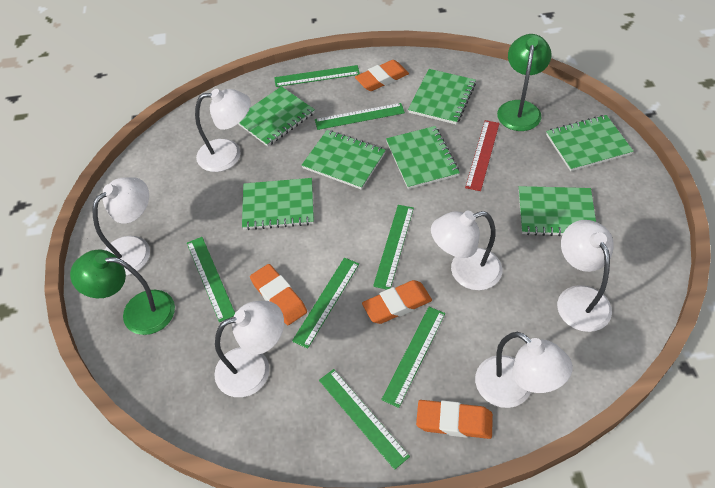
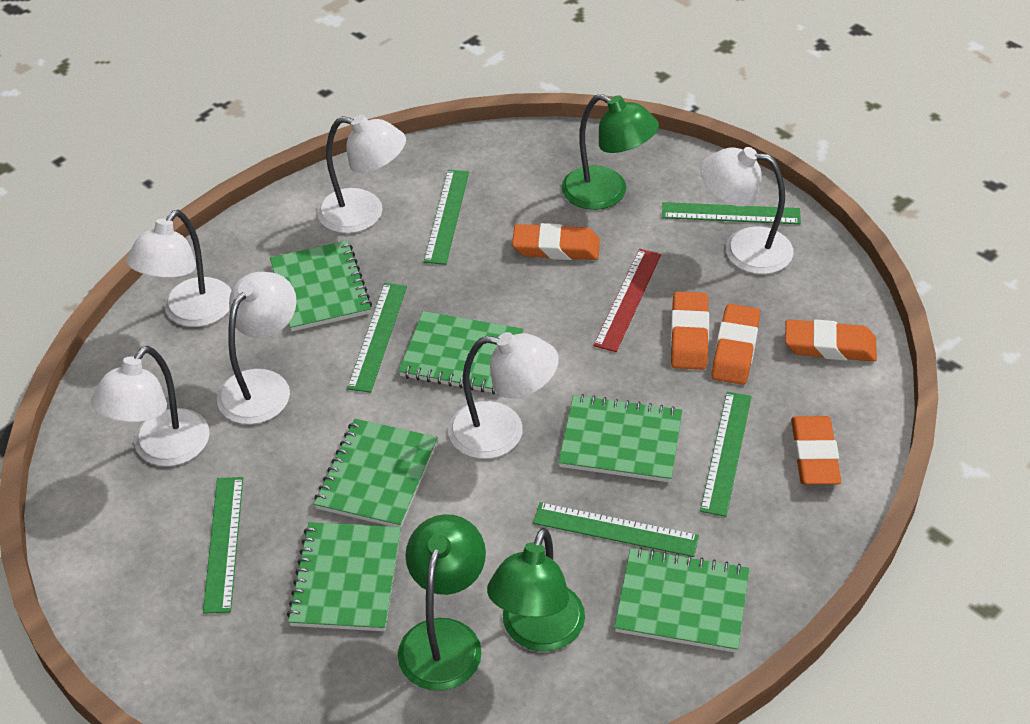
green lamp: [70,250,175,335] [497,34,551,131] = 2 -> [398,514,486,691] [487,528,585,652] [562,94,659,210] = 3
green notebook: [238,86,315,147] [242,178,314,230] [302,130,386,190] [386,126,460,189] [408,69,476,124] [519,186,596,236] [546,115,633,171] = 7 -> [270,240,372,332] [287,522,401,631] [314,419,438,527] [398,311,524,395] [558,394,683,482] [614,547,750,653] = 6
green ruler: [187,237,235,322] [274,65,360,87] [292,258,359,349] [315,103,405,130] [319,369,410,470] [373,205,414,290] [381,307,445,408] = 7 -> [203,477,243,614] [347,283,407,393] [424,170,469,265] [533,502,699,557] [662,202,801,224] [700,392,752,517] = 6
orange eraser: [250,264,307,325] [355,60,409,91] [362,280,432,324] [416,400,493,439] = 4 -> [512,223,600,260] [670,291,709,370] [711,304,760,385] [785,319,877,361] [791,416,841,485] = 5

